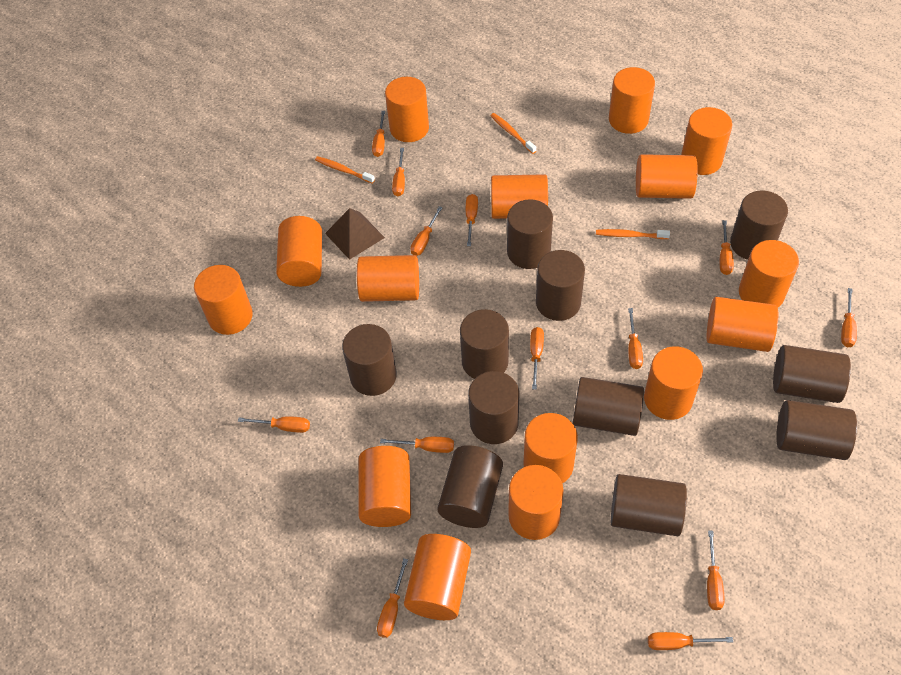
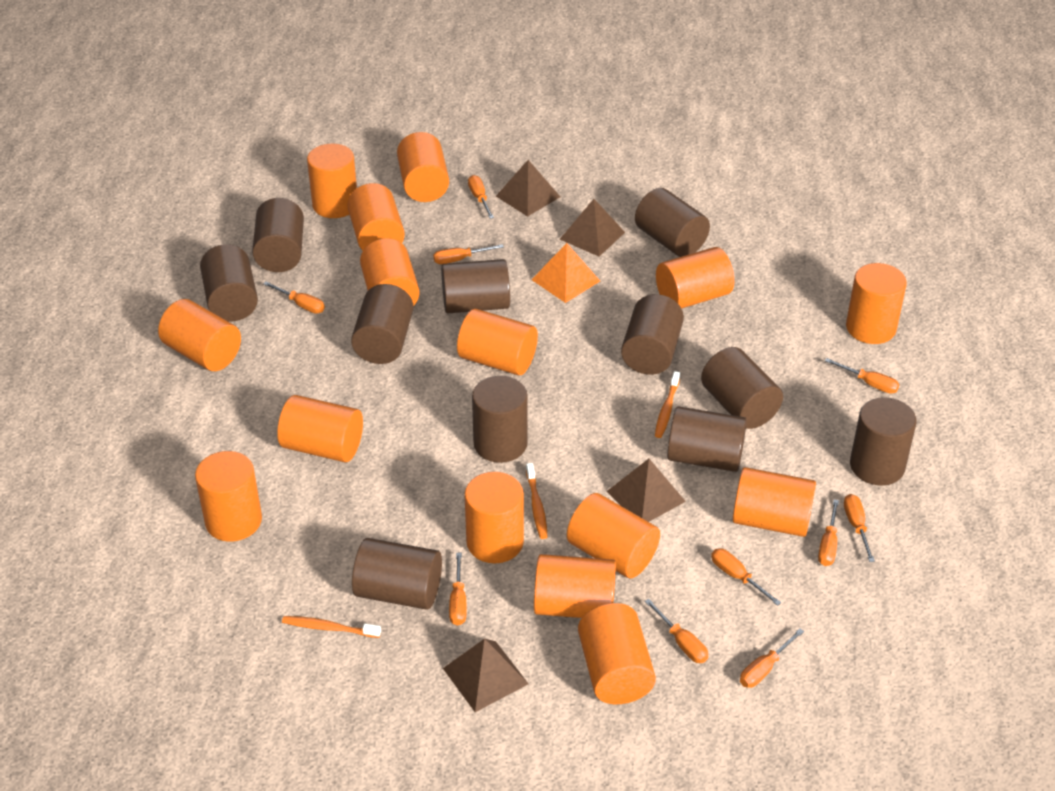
brown pyramid: [325,208,385,260] = 1 -> [443,639,529,712] [496,160,560,217] [560,199,625,256] [607,459,686,522] = 4
orange pyramid: none = 0 -> [532,243,600,303] = 1
orange screwdriver: [238,416,310,433] [372,111,385,157] [377,558,408,638] [380,437,454,453] [392,148,405,196] [410,206,443,256] [466,194,478,246] [530,327,544,390] [628,308,643,369] [648,632,733,650] [707,530,725,610] [720,220,734,275] [841,288,857,347] = 13 -> [263,281,325,314] [433,244,504,264] [449,553,467,625] [468,175,494,219] [645,599,708,663] [711,548,781,606] [740,628,804,688] [818,499,839,566] [825,358,899,394] [844,494,875,562] = 10

